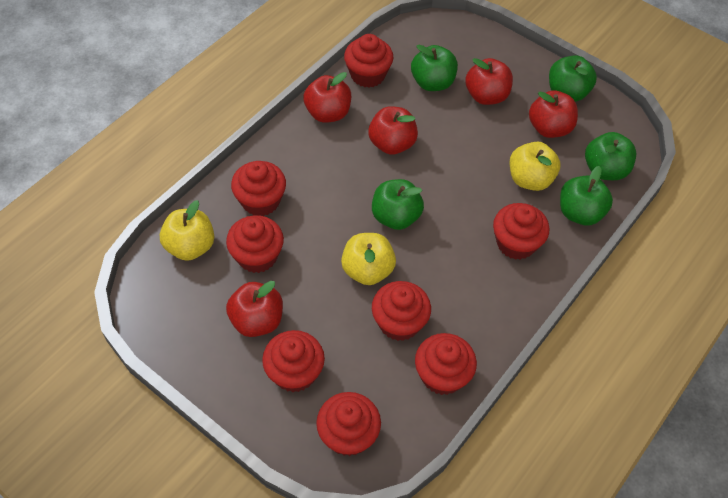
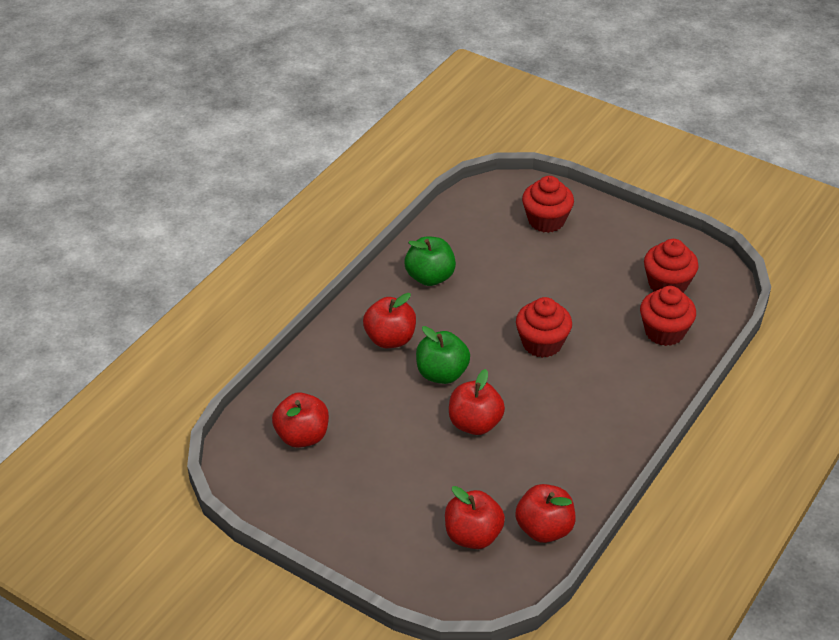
green apple: [372,179,424,230] [411,45,458,91] [549,55,597,102] [560,166,613,225] [585,132,636,180] = 5 -> [404,237,456,286] [416,326,470,384] = 2
red cupcake: [226,215,284,273] [231,161,286,216] [262,330,325,392] [316,392,381,456] [344,34,393,88] [372,281,431,341] [415,333,477,395] [493,203,549,260] = 8 -> [516,297,572,358] [522,176,574,233] [640,286,696,346] [644,239,699,293] = 4
yellow apple: [160,200,214,261] [341,233,396,285] [510,142,560,191] = 3 -> none = 0

